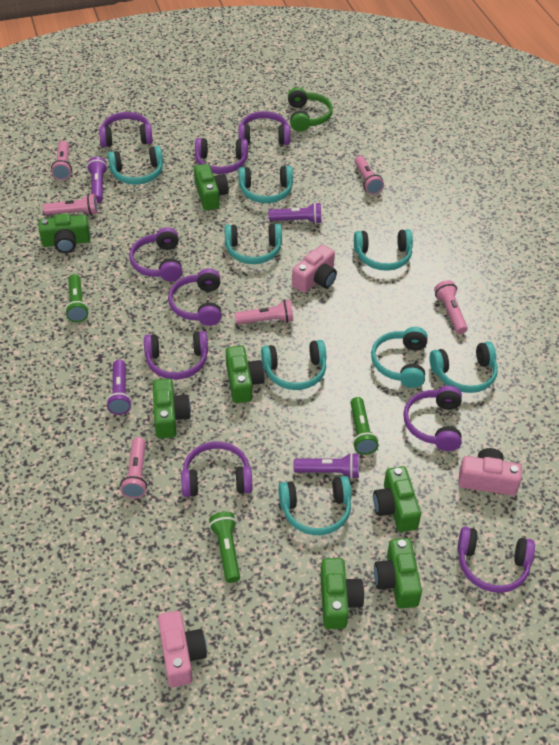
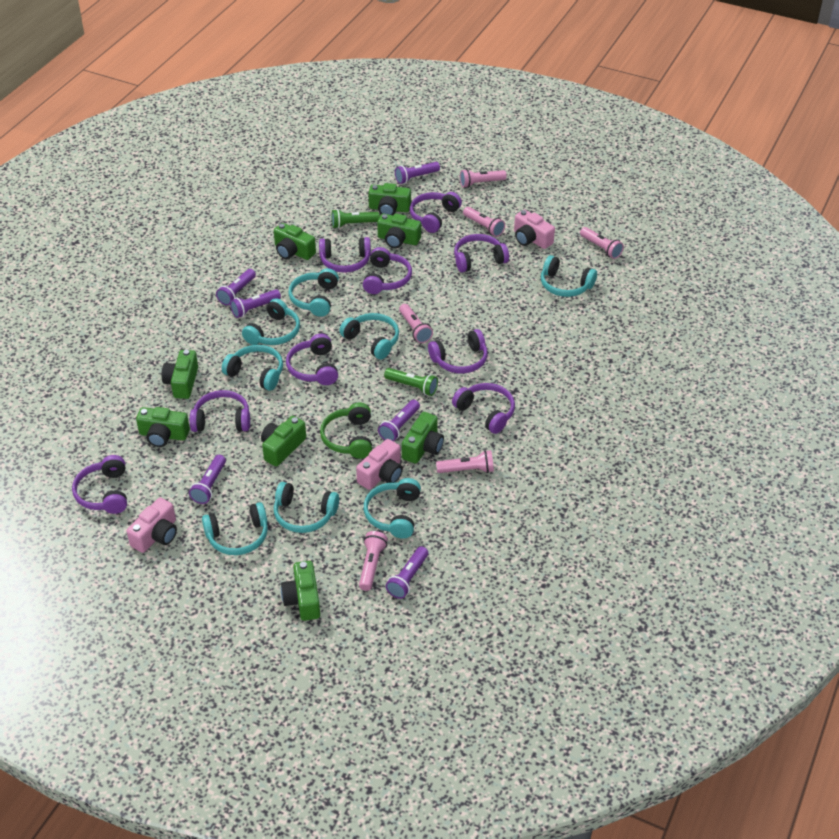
green camera: [39,214,90,253] [153,379,191,438] [194,164,229,210] [226,345,265,403] [320,558,364,629] [373,466,421,532] [374,538,422,608] = 7 -> [136,407,190,447] [162,350,198,399] [261,416,306,467] [274,223,316,260] [281,561,320,621] [368,183,411,215] [377,213,421,248] [402,412,444,464] = 8
green flashlight: [65,274,89,322] [209,512,240,583] [350,397,379,455] = 3 -> [331,209,380,228] [384,368,438,396] = 2
purple flashlight: [87,157,108,203] [106,360,132,415] [269,202,321,224] [294,452,359,479] = 4 -> [189,455,226,504] [216,269,256,305] [230,289,281,318] [378,400,420,441] [386,546,428,599] [395,162,440,184] = 6

